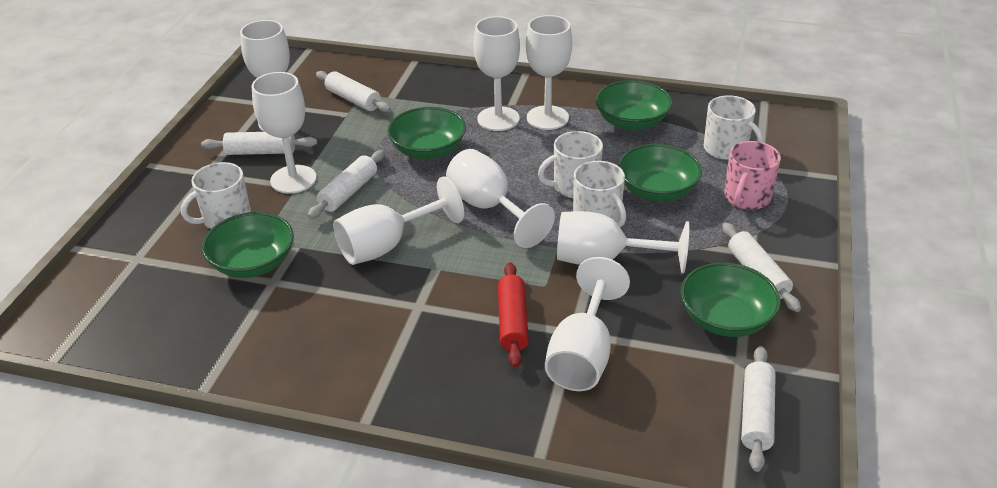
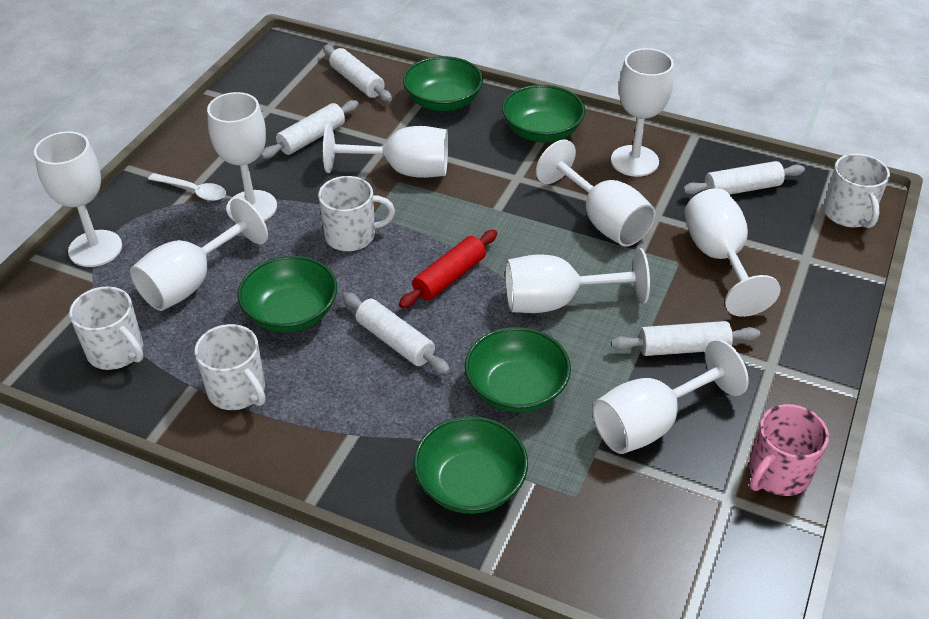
white goblet: [240,20,290,132] [252,72,317,194] [333,176,464,265] [446,149,555,248] [474,16,520,131] [526,15,572,130] [545,257,630,391] [557,211,689,274] = 8 -> [34,131,122,267] [130,197,268,311] [207,92,277,221] [323,123,448,178] [505,248,650,313] [536,140,655,247] [592,340,749,454] [611,48,674,177] [684,188,780,317] = 9
white spoon: none = 0 -> [148,173,226,201] = 1

